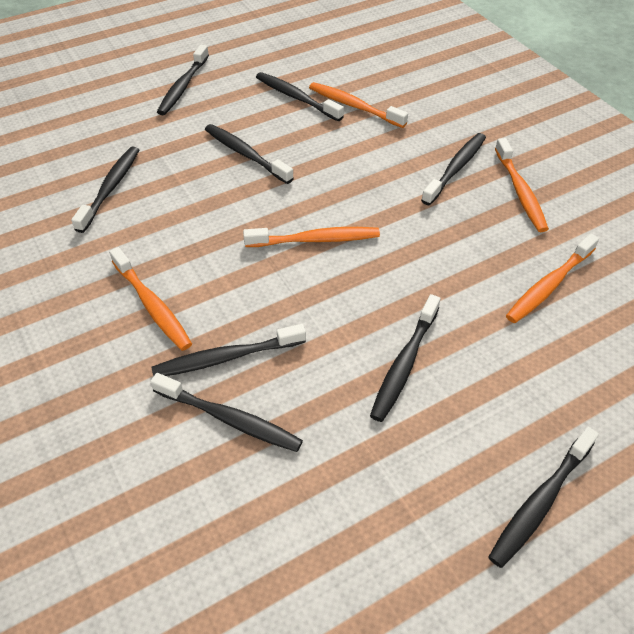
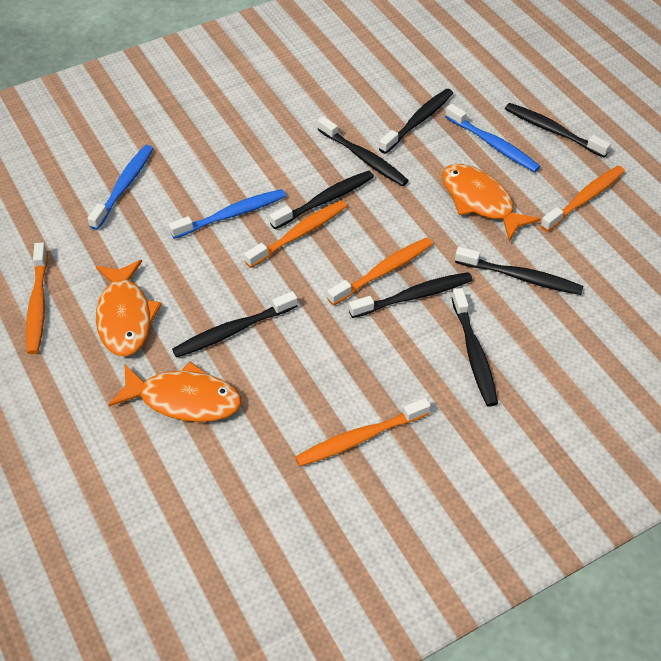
black toothbrush: [71,147,139,233] [150,373,303,452] [152,324,306,377] [157,45,209,115] [205,124,294,184] [256,72,344,121] [370,294,440,422] [421,133,486,205] [488,427,599,568] = 9 -> [172,291,298,358] [270,170,374,229] [317,117,409,186] [349,272,473,318] [379,89,453,154] [452,288,498,407] [455,247,583,295] [505,103,611,157] = 8
blue toothbrush: none = 0 -> [87,145,153,230] [169,189,286,239] [445,104,541,172] = 3
orange fish: none = 0 -> [96,260,162,356] [108,362,242,422] [442,164,541,241] = 3

